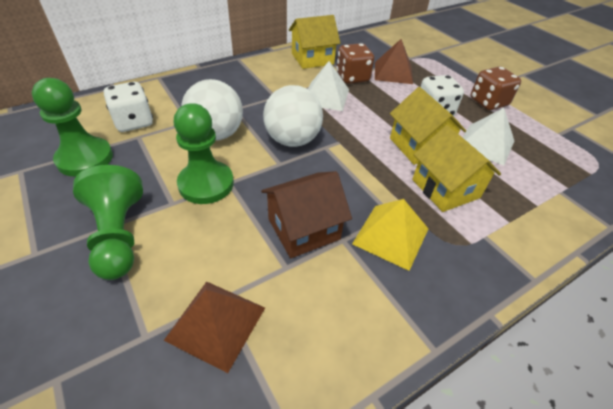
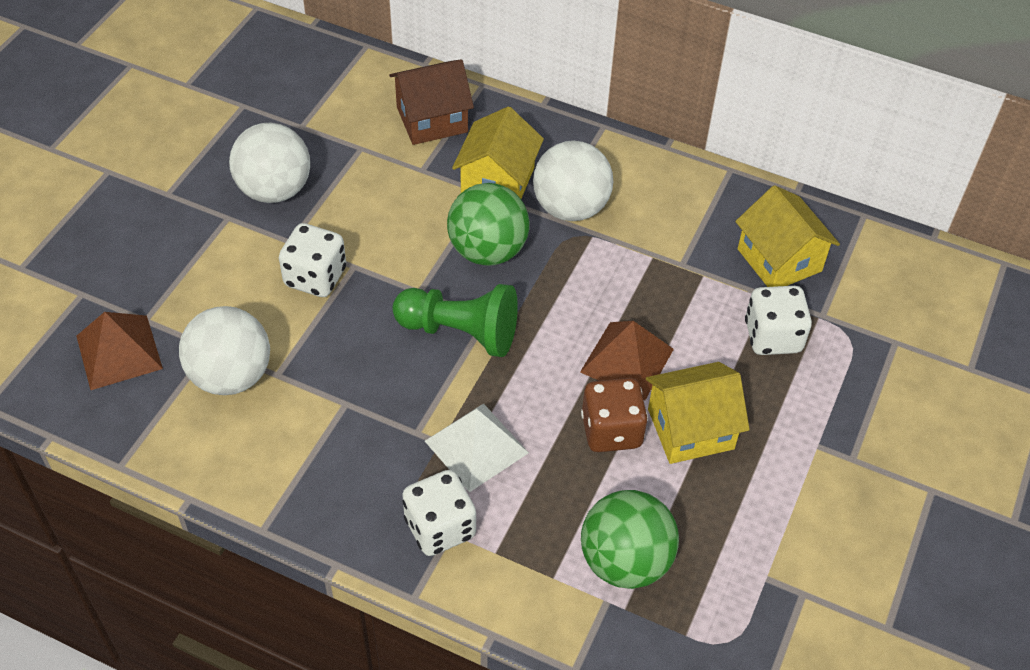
brown dice: [336,43,374,84] [470,67,521,110] = 2 -> [581,378,648,452] = 1
green ball: none = 0 -> [447,183,529,266] [581,490,679,589] = 2
green pawn: [32,78,113,177] [73,165,143,280] [174,103,234,204] = 3 -> [392,284,518,357] = 1
white ball: [182,79,243,141] [263,85,323,147] = 2 -> [179,306,270,395] [229,123,310,203] [533,141,613,221] = 3
white dice: [104,82,153,132] [421,75,464,116] = 2 -> [279,223,346,297] [402,470,476,556] [745,286,812,355] = 3
white pyramid: [308,61,349,111] [463,108,514,165] = 2 -> [425,403,529,493] = 1
yellow pyramid: [352,199,428,271] = 1 -> none = 0

